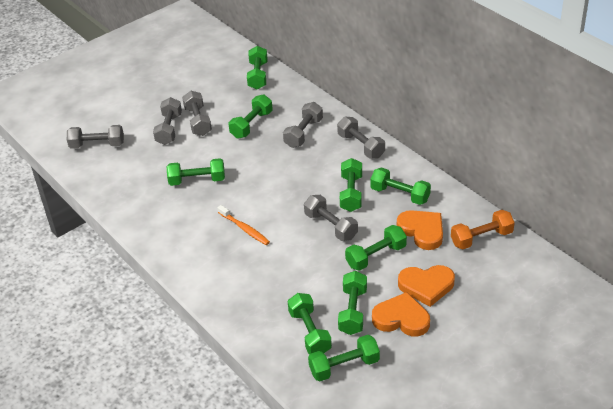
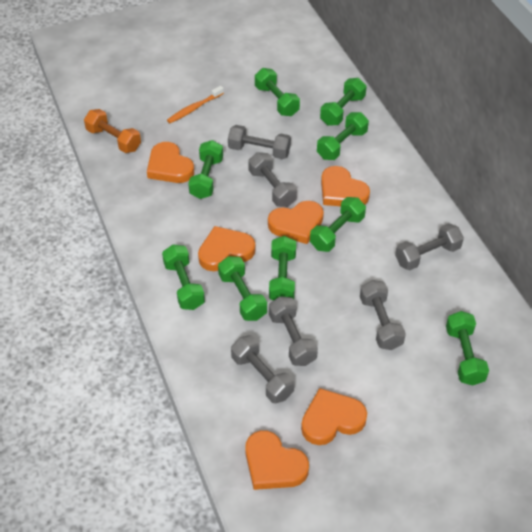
orange heart: [372,292,430,336] [397,210,443,250] [398,265,455,307] = 3 -> [147,142,194,183] [198,226,256,271] [245,430,309,490] [268,201,324,244] [301,388,367,445] [321,166,370,206] = 6

